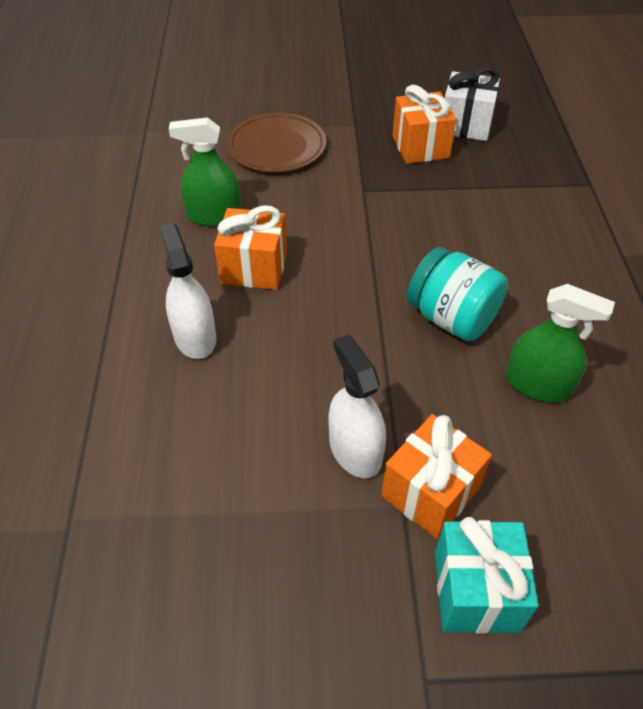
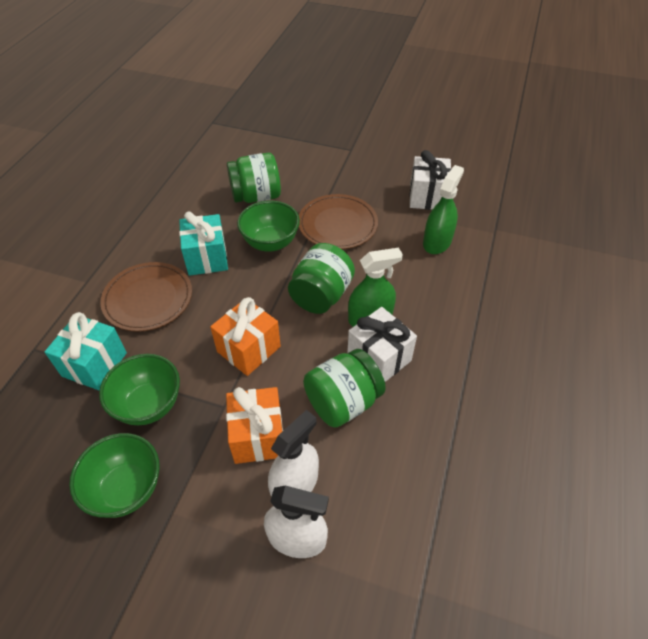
brown plate: [227,113,326,172] = 1 -> [100,262,192,332] [299,194,378,249] = 2
green bowl: none = 0 -> [69,433,160,518] [99,354,180,425] [237,200,300,252] = 3
green jar: none = 0 -> [227,153,281,203] [288,243,355,314] [303,349,386,428] = 3
orange gift: [214,205,287,290] [381,414,492,539] [392,85,456,164] = 3 -> [210,297,281,376] [226,387,283,464] = 2
turquoise gift: [435,517,539,634] = 1 -> [45,312,127,390] [179,211,228,276] = 2
turquoise jar: [407,247,508,341] = 1 -> none = 0
white gift: [445,67,500,141] = 1 -> [347,307,417,382] [409,150,451,210] = 2

